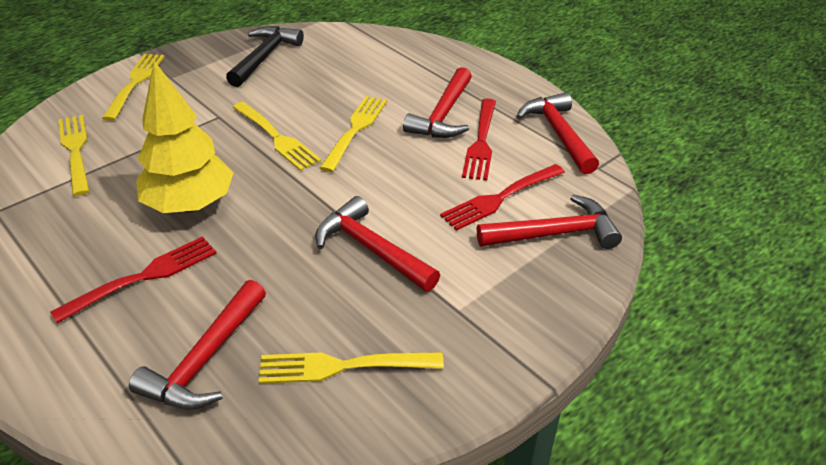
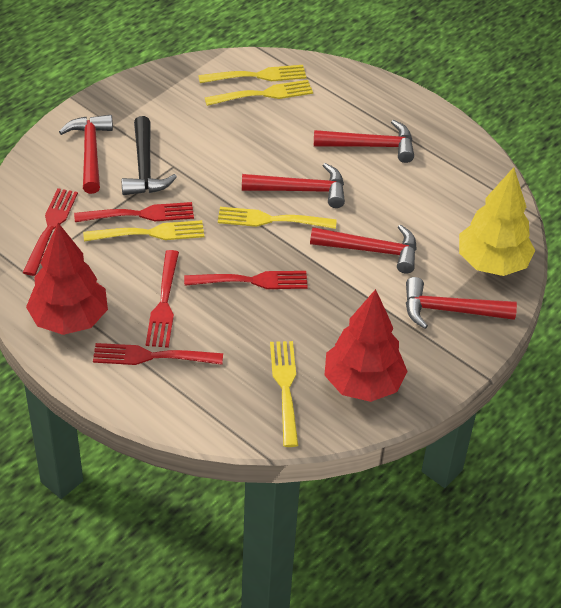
red fork: [50,236,217,323] [440,164,565,231] [462,99,496,181] = 3 -> [23,188,78,276] [74,202,194,222] [93,343,223,365] [146,250,179,348] [184,271,308,289] = 5
red tree: none = 0 -> [26,223,108,335] [324,289,408,402] = 2

